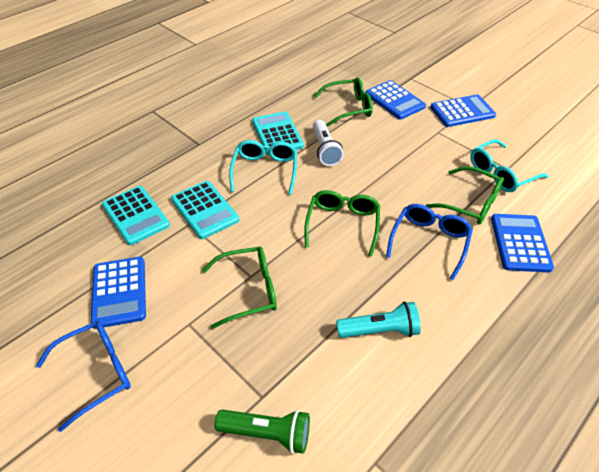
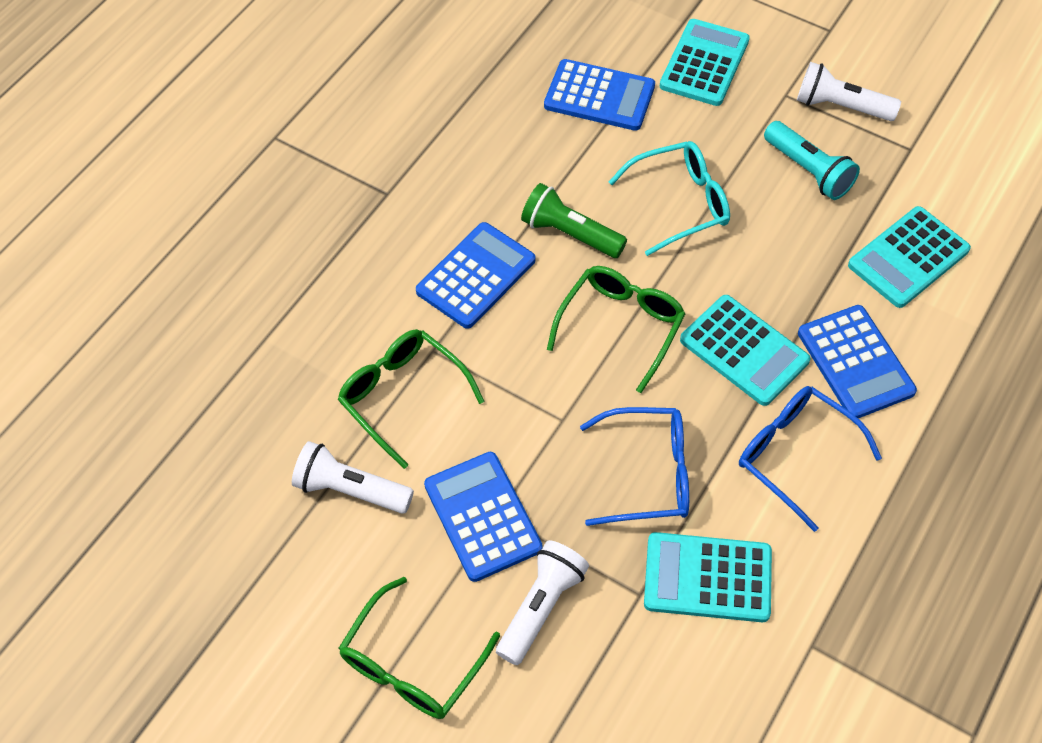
green glasses: [202,247,277,329] [304,190,380,257] [314,77,373,127] [425,166,504,225] = 4 -> [338,329,484,469] [339,577,500,719] [547,266,686,393] = 3
turquoise calculator: [102,186,170,245] [171,181,239,239] [252,112,304,155] = 3 -> [644,532,772,622] [660,19,750,106] [680,295,811,406] [848,206,971,308] = 4
turquoise glasses: [229,140,297,195] [470,139,548,192] = 2 -> [609,141,730,256] = 1
white flashlight: [313,120,344,166] = 1 -> [292,441,414,514] [496,540,589,665] [797,62,901,121] = 3

